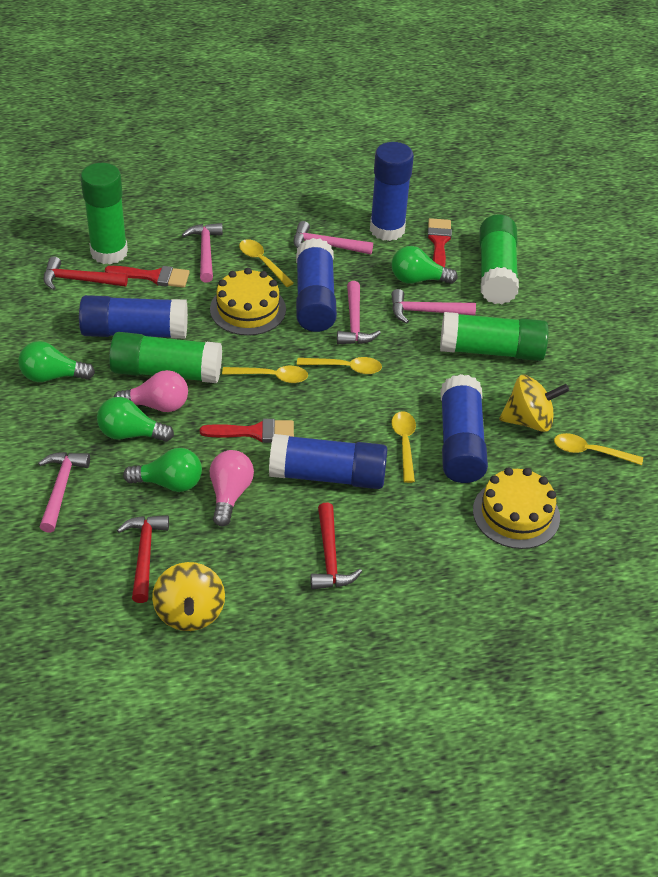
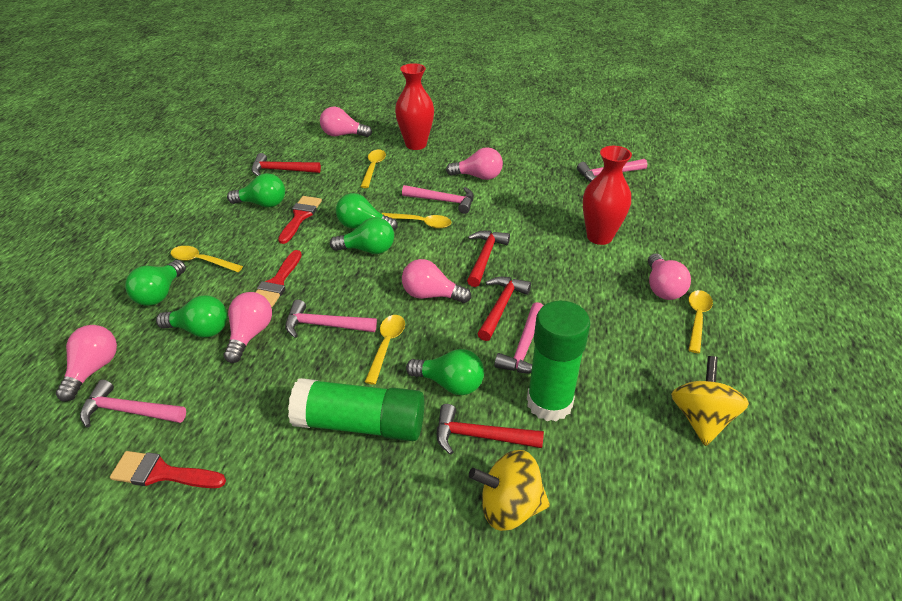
blue glue stick: [79,295,188,339] [269,434,387,489] [296,238,337,332] [370,142,414,241] [440,374,488,483] = 5 -> none = 0
green glue stick: [81,163,128,265] [109,332,222,383] [440,312,549,361] [479,214,519,304] = 4 -> [288,378,424,441] [527,301,590,421] = 2
green light bulb: [18,341,95,382] [97,397,174,442] [123,448,202,492] [391,246,458,284] = 4 -> [125,260,186,306] [156,295,227,338] [227,173,285,207] [330,217,394,254] [336,193,398,230] [406,349,484,395] = 6
pink light bulb: [114,370,188,412] [210,450,254,526] = 2 -> [56,325,117,402] [224,292,272,363] [320,107,372,137] [402,259,471,303] [446,147,503,180] [648,253,691,300] = 6
red hammer: [43,256,128,290] [117,515,169,603] [310,503,362,590] = 3 -> [252,153,321,176] [437,404,544,455] [467,231,510,287] [477,277,531,341] = 4
red vase: none = 0 -> [395,63,434,150] [583,146,632,245] = 2
yellow cake: [210,268,286,336] [473,467,560,549] = 2 -> none = 0

